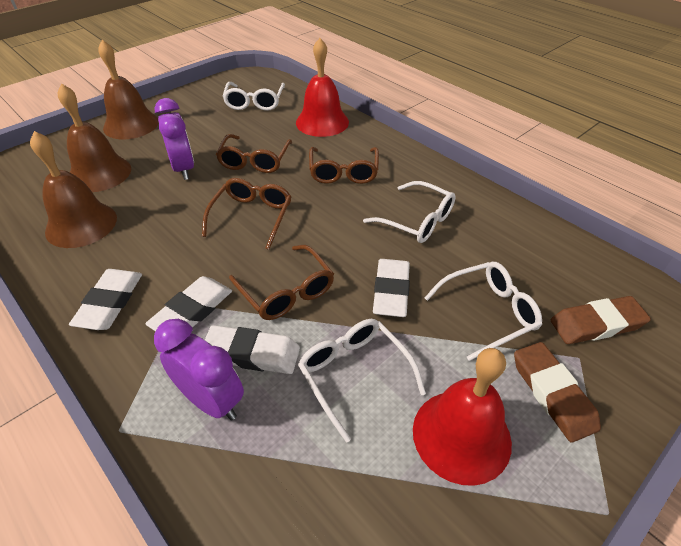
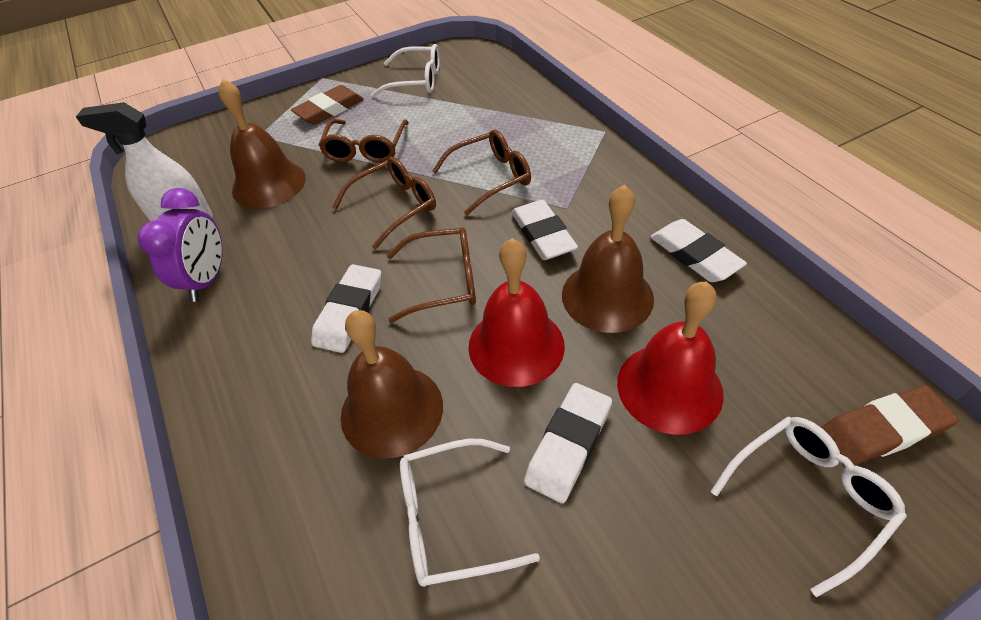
purple clock: [154,98,194,180] [154,319,244,420] = 2 -> [137,188,222,302] = 1
white glasses: [222,82,285,111] [298,319,426,443] [363,181,455,243] [425,262,542,361] = 4 -> [371,44,440,98] [400,439,540,587] [711,417,907,597] = 3
white spray bottle: none = 0 -> [76,102,213,221] = 1

